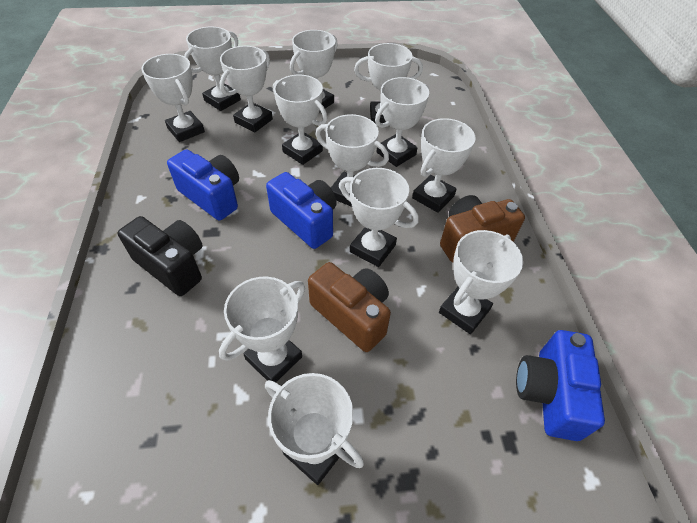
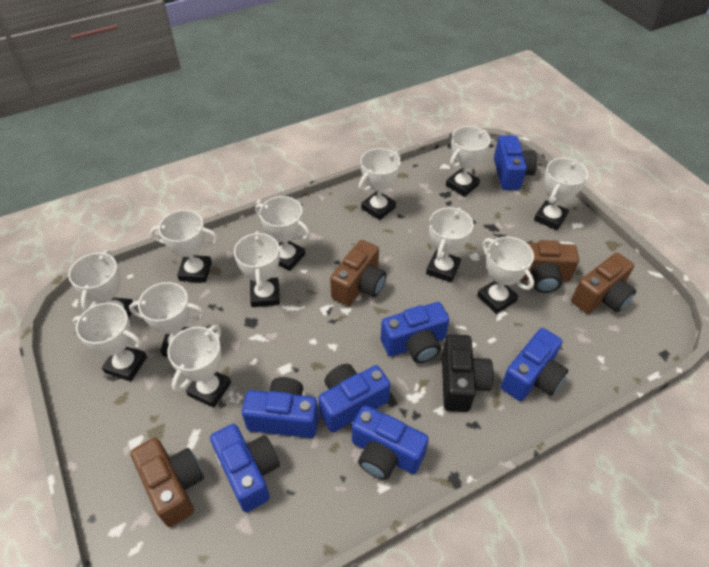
blue camera: [167,149,239,221] [266,172,337,249] [516,330,605,441] = 3 -> [210,424,280,512] [242,377,319,438] [318,364,390,432] [352,405,429,480] [381,302,449,363] [494,135,537,190] [501,328,568,401] = 7
brown camera: [308,262,391,352] [440,195,525,263] = 2 -> [131,438,204,527] [330,240,386,306] [521,240,579,293] [571,253,636,314] = 4
white trophy: [141,54,205,142] [184,27,241,111] [219,46,273,133] [219,277,305,382] [265,373,364,485] [273,75,328,165] [290,30,338,112] [316,114,389,207] [339,168,419,267] [354,43,423,124] [375,77,429,167] [412,118,475,213] [439,230,523,334] = 13 -> [68,250,133,318] [73,302,147,382] [129,282,205,357] [150,210,218,283] [167,325,231,408] [234,231,280,307] [255,196,310,271] [359,148,401,220] [426,207,473,283] [446,126,491,197] [477,237,534,314] [534,158,588,230] = 12

